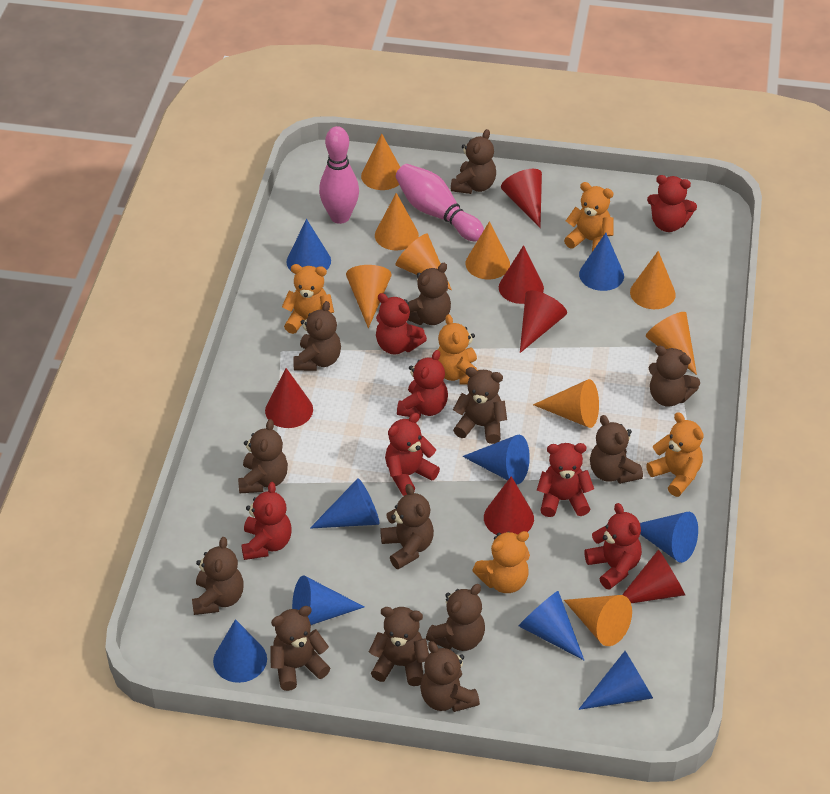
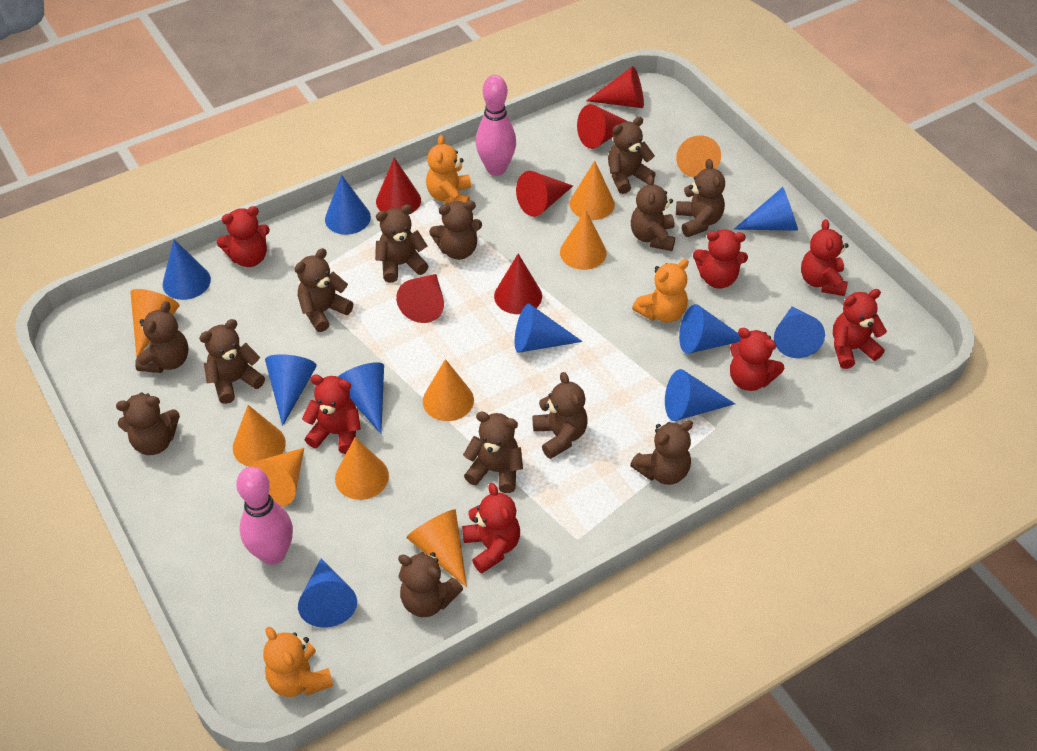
blue cone: [213,619,267,683] [286,219,331,272] [292,576,364,625] [310,478,379,529] [462,435,530,484] [519,591,584,660] [578,651,653,710] [579,233,624,291] [640,512,698,563] = 9 -> [163,239,211,300] [265,354,317,426] [298,559,357,628] [325,175,371,235] [338,362,384,434] [515,304,583,353] [665,369,735,421] [679,304,741,354] [734,187,798,231] [774,306,825,358] = 10
orange teddy bear: [282,264,334,334] [438,314,478,384] [472,531,530,593] [564,182,614,252] [646,412,704,497] = 5 -> [263,627,334,697] [426,135,471,205] [632,259,689,323] = 3

